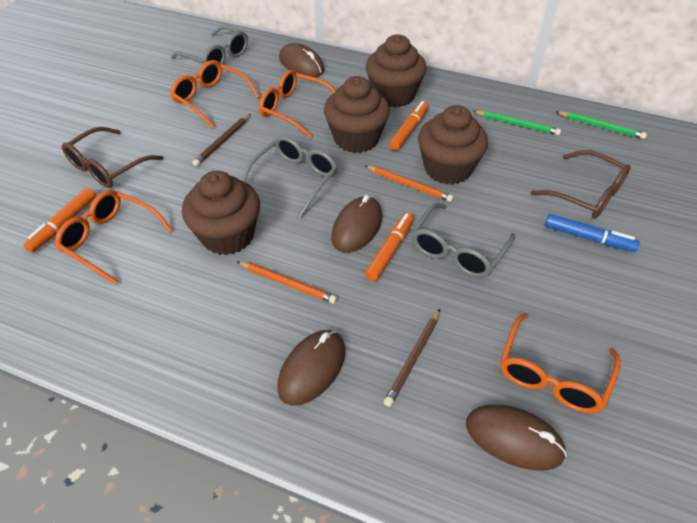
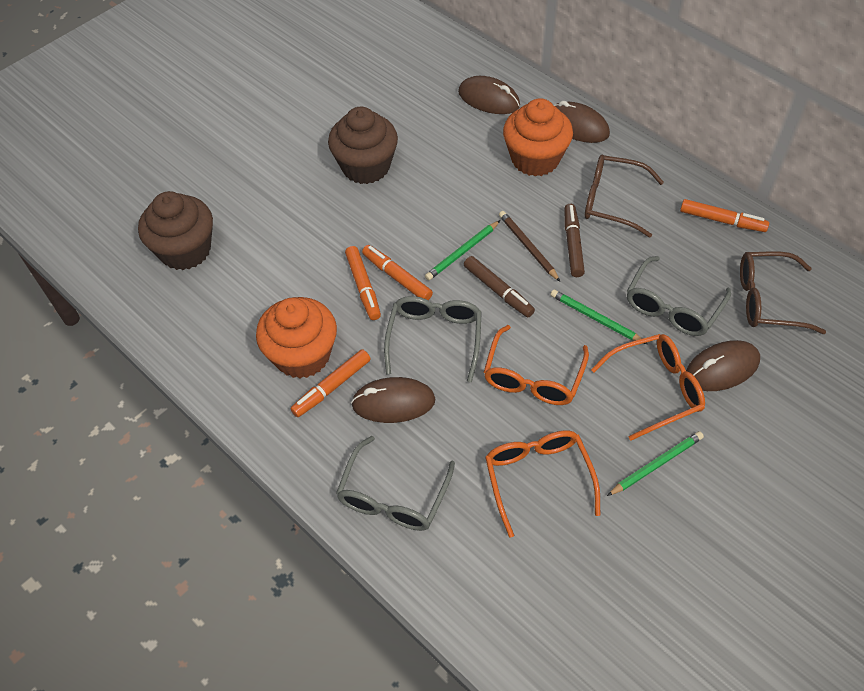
blue marker: [545,214,640,252] = 1 -> none = 0
brown cupcake: [182,171,260,255] [324,76,390,153] [366,34,427,108] [418,105,488,185] = 4 -> [138,191,213,270] [328,107,398,184] = 2
brown marker: none = 0 -> [464,256,535,317] [564,204,585,277] = 2
brown pencil: [192,114,250,166] [384,309,440,407] = 2 -> [499,211,560,281] = 1
green pencil: [473,110,561,135] [555,111,647,139] = 2 -> [425,220,500,281] [550,290,647,344] [607,431,704,496] = 3
orange cupcake: none = 0 -> [256,297,337,379] [503,98,573,176] = 2
orange glasses: [55,190,172,285] [170,60,260,128] [259,70,336,138] [500,313,621,413] = 4 -> [484,325,589,405] [485,430,600,538] [591,334,705,440] = 3
orange marker: [23,188,96,253] [365,212,414,282] [389,101,428,151] = 3 -> [290,349,371,417] [345,246,381,320] [362,245,433,300] [680,199,769,232] = 4
orange pencil: [237,261,337,304] [364,165,454,202] = 2 -> none = 0

